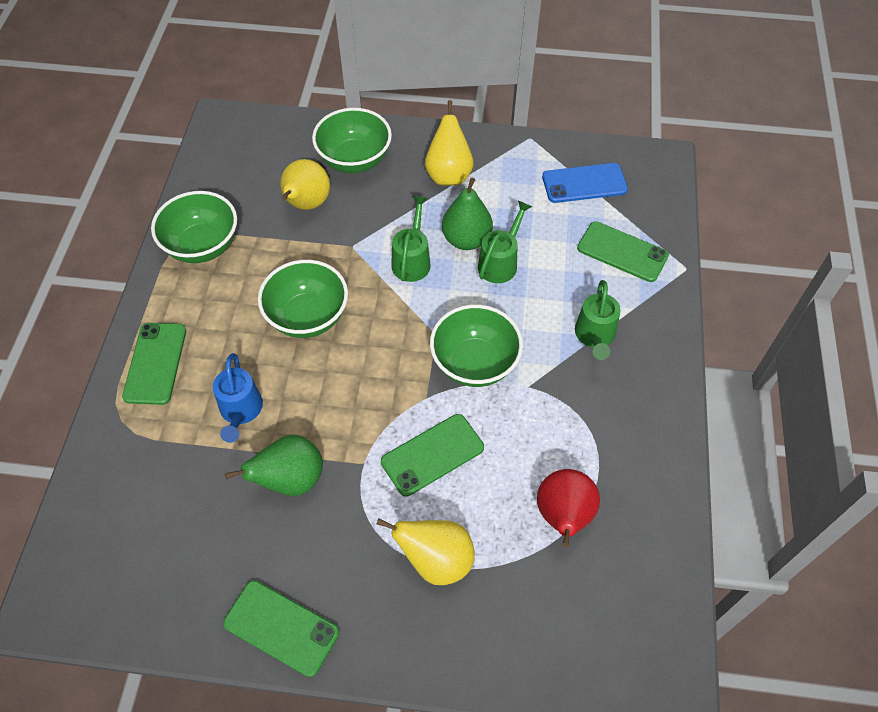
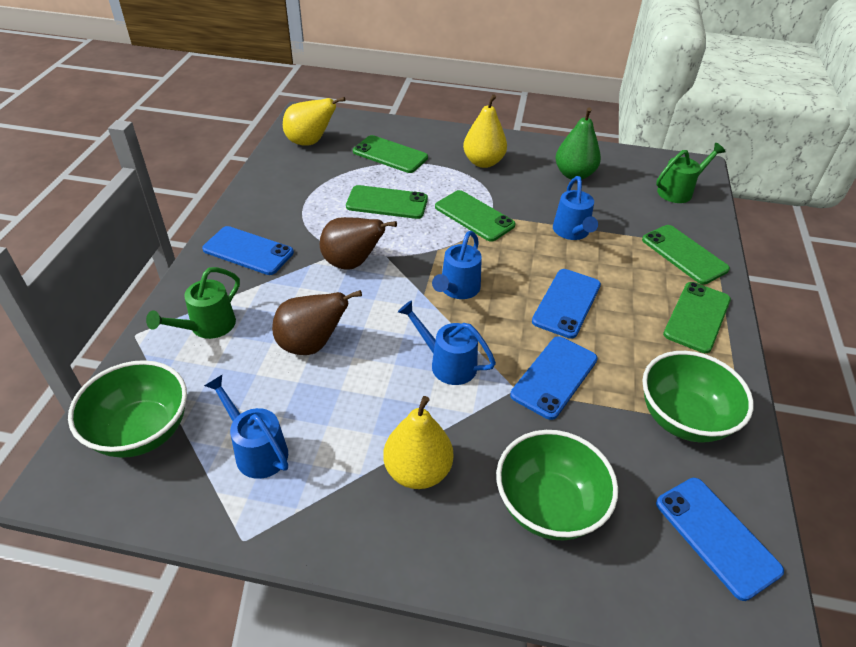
blue phone: [542,163,628,203] = 1 -> [202,226,294,275] [510,336,598,420] [532,269,601,339] [656,478,784,601] = 4
blue watering can: [213,353,263,443] = 1 -> [204,375,288,479] [398,300,496,385] [432,231,482,299] [553,176,598,240] = 4
brown pear: none = 0 -> [272,290,362,355] [320,217,397,269] = 2
green bowl: [151,191,237,263] [258,260,348,338] [312,108,392,173] [430,304,523,387] = 4 -> [68,360,187,458] [496,430,618,540] [642,351,754,443] = 3
green pear: [225,435,323,496] [442,178,493,250] = 2 -> [556,107,601,180] = 1
green phone: [122,323,186,405] [223,580,339,677] [381,414,484,496] [577,221,669,282] = 4 -> [346,185,428,219] [353,135,428,173] [435,190,515,242] [642,225,730,284] [663,282,731,353] = 5
green watering can: [391,196,431,282] [478,200,532,283] [575,280,621,360] = 3 -> [146,267,240,339] [656,143,726,203] = 2
red pear: [537,469,600,547] = 1 -> none = 0

